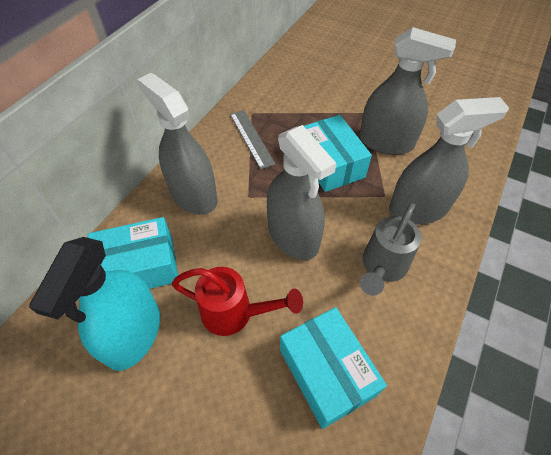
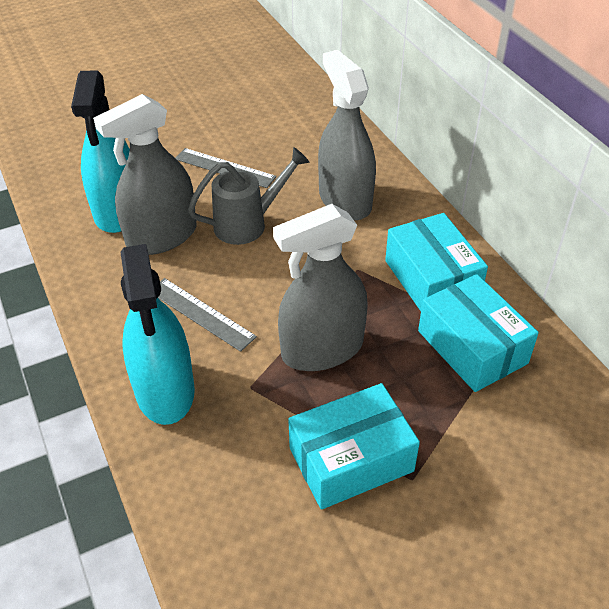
grey ruler: [230,110,276,169] = 1 -> [158,278,257,352] [175,148,276,188] = 2
grey spray bottle: [137,73,217,215] [267,125,337,260] [360,27,456,155] [389,97,509,225] = 4 -> [93,94,197,255] [273,204,367,371] [318,50,376,221] = 3
red watering can: [172,267,303,336] = 1 -> none = 0
turquoise spray bottle: [29,237,160,371] = 1 -> [71,70,130,233] [120,244,195,425] = 2

